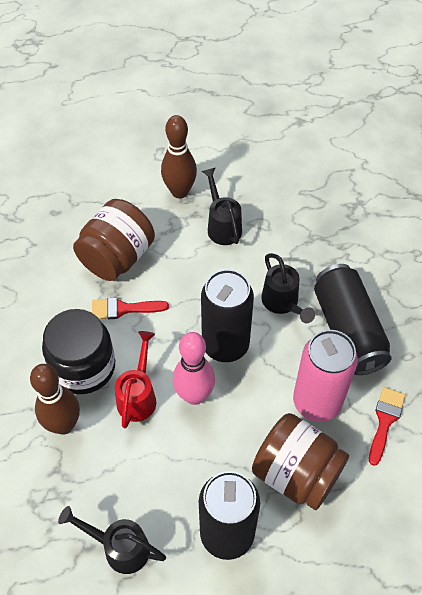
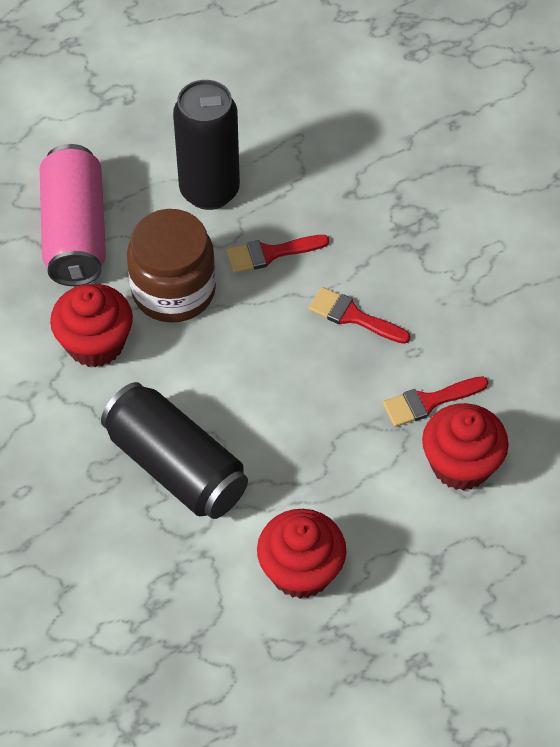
black can: [199,471,260,560] [201,269,254,362] [314,264,391,375] = 3 -> [101,382,248,519] [173,80,240,210] = 2
black jar: [42,309,115,394] = 1 -> none = 0
black watering can: [58,506,166,574] [202,167,242,245] [261,253,315,323] = 3 -> none = 0
brown bowling pin: [30,364,80,435] [161,115,197,198] = 2 -> none = 0
brown jar: [73,199,155,281] [252,413,349,510] = 2 -> [127,209,216,323] = 1
pink bowling pin: [173,332,215,405] = 1 -> none = 0
red brush: [92,297,169,319] [369,387,405,466] = 2 -> [226,235,329,273] [309,287,410,344] [383,376,488,427] = 3
red cupcake: none = 0 -> [50,284,133,368] [257,509,347,599] [422,403,509,491] = 3
red watering can: [115,331,156,428] = 1 -> none = 0

